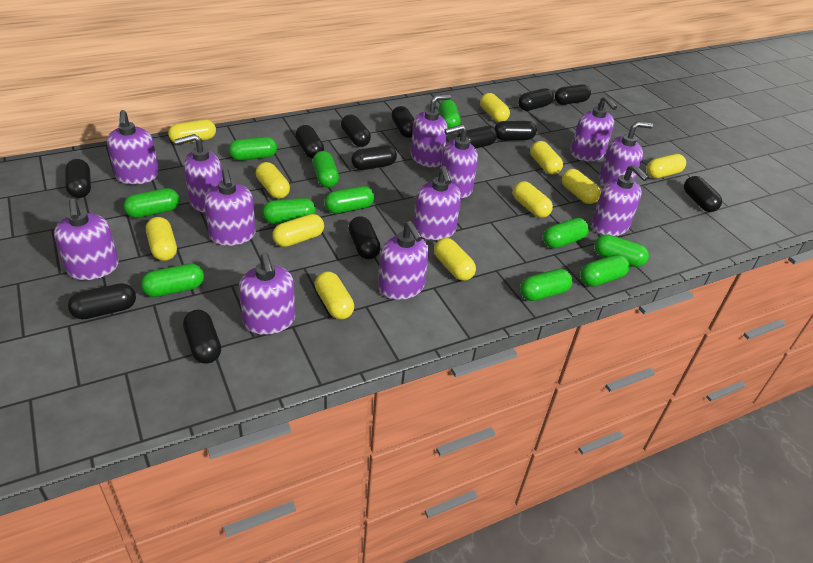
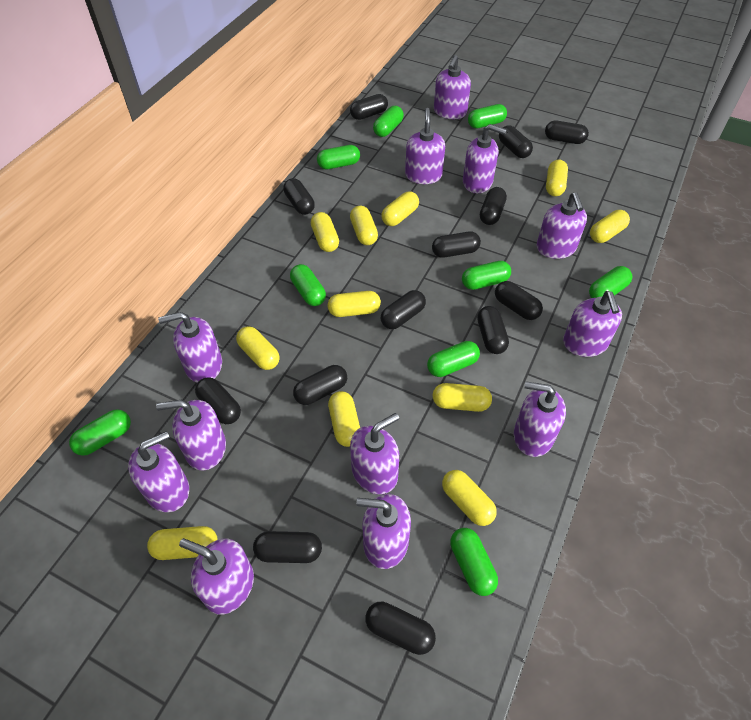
green capsule: [124,188,180,218] [141,263,204,297] [229,137,277,161] [262,198,316,224] [313,151,339,188] [325,186,374,214] [439,100,461,128] [520,269,573,301] [543,218,589,248] [580,254,630,287] [594,234,649,267] = 11 -> [69,409,131,456] [290,264,326,306] [317,145,360,169] [373,106,404,137] [427,341,480,377] [450,528,498,596] [462,261,511,290] [468,104,507,128] [589,266,632,298] = 9

